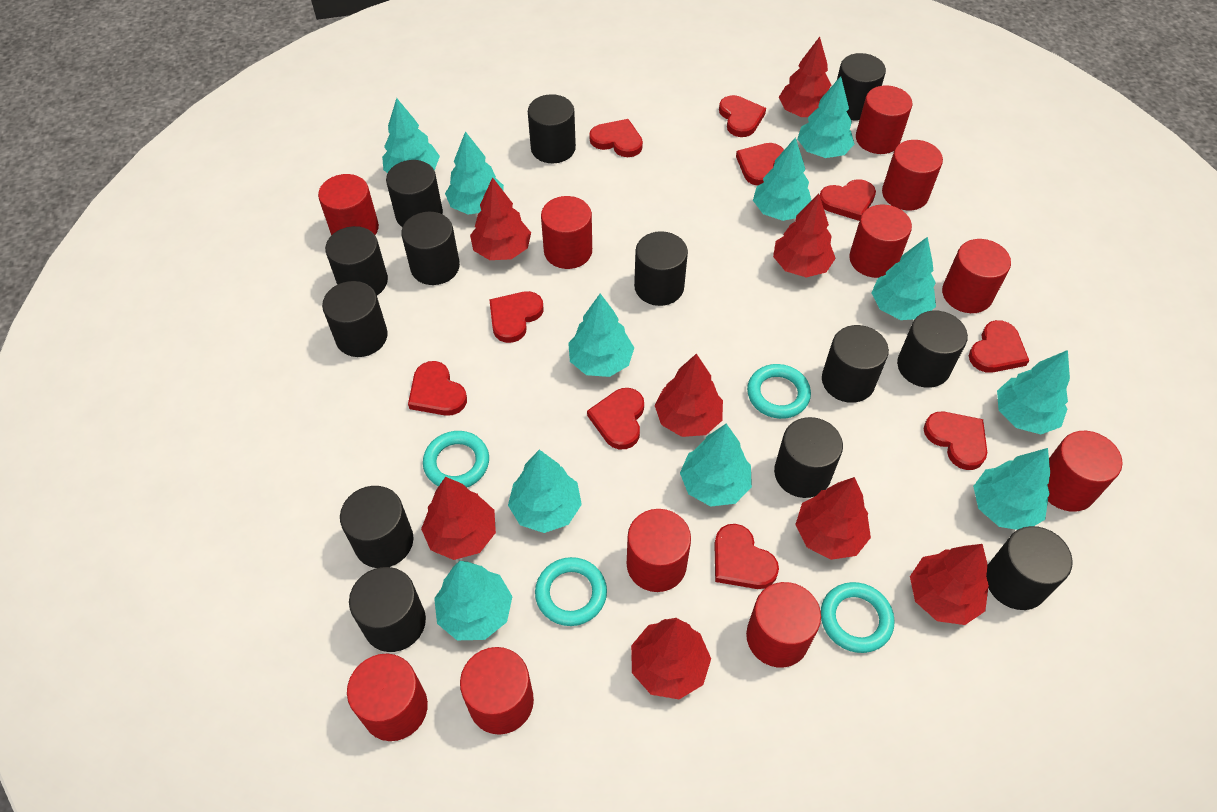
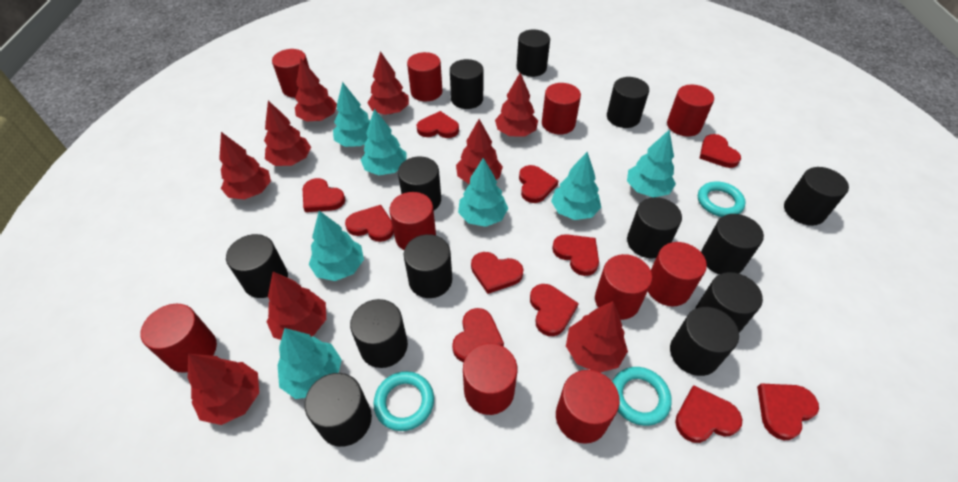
red cylinder: [318,174,379,235] [347,654,428,741] [460,647,534,735] [541,196,592,269] [627,509,691,592] [746,582,821,668] [849,204,912,278] [856,85,912,154] [882,140,943,210] [942,239,1011,313] [1047,431,1123,512] = 11 -> [140,304,217,373] [272,49,309,98] [389,192,436,250] [407,52,443,101] [463,343,517,415] [542,83,581,135] [556,370,620,444] [595,254,652,320] [648,242,707,306] [667,85,714,136] = 10
red heart: [408,361,467,416] [489,291,543,343] [587,388,644,449] [589,119,643,157] [714,524,779,589] [719,95,766,137] [736,143,784,186] [820,179,876,221] [923,412,987,470] [969,320,1029,373] = 10 -> [303,178,345,212] [345,205,394,242] [417,111,459,138] [452,308,504,362] [471,252,523,294] [519,165,559,203] [530,284,579,336] [552,234,599,276] [675,386,742,443] [700,134,741,168] [757,384,819,440] = 11
red tree: [421,477,496,560] [470,177,531,260] [631,618,711,699] [655,353,723,437] [773,194,836,277] [779,37,831,117] [795,477,871,560] [910,544,989,625] = 8 -> [188,354,259,425] [219,132,271,200] [264,101,311,166] [267,272,326,340] [295,58,337,122] [367,51,409,115] [456,119,503,184] [495,73,538,137] [566,301,628,372] = 9
turquoise ring: [423,431,489,488] [535,557,607,626] [747,364,811,419] [821,582,895,653] = 4 -> [373,371,434,431] [612,367,672,426] [698,182,746,217] = 3
turquoise tree: [382,98,440,173] [434,561,513,640] [445,131,504,215] [508,450,582,533] [568,294,634,377] [680,423,752,507] [753,137,812,221] [797,76,854,158] [872,237,936,320] [973,448,1050,530] [997,350,1070,434] = 11 -> [277,328,342,399] [309,211,364,281] [333,82,370,147] [361,109,407,175] [458,158,508,227] [551,152,601,220] [627,130,676,197] = 7

